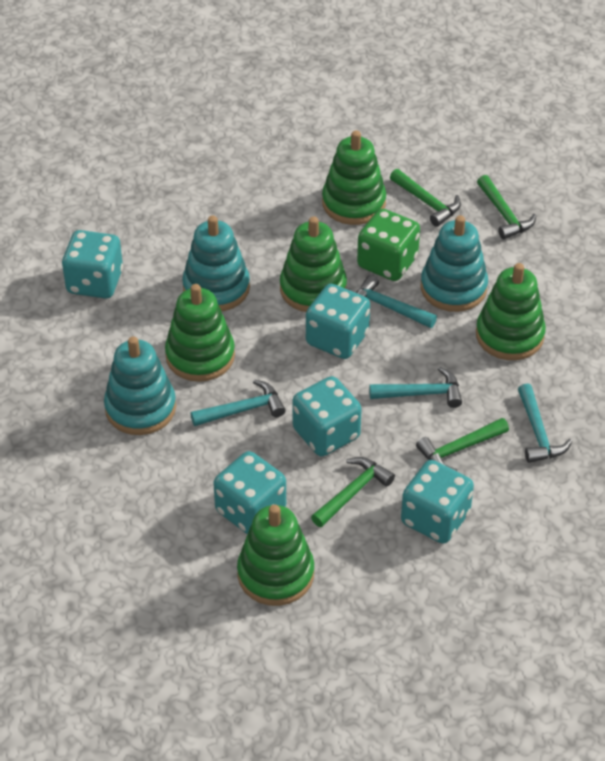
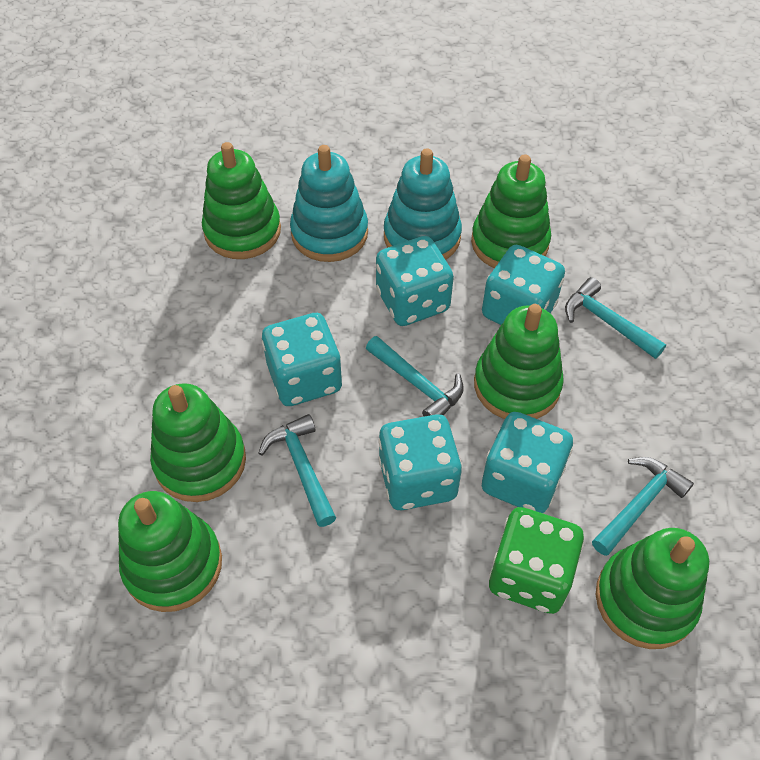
green hammer: [311,457,395,527] [390,169,461,227] [416,418,509,471] [477,175,536,239] = 4 -> none = 0
green stacking toy: [165,284,235,382] [237,505,314,606] [280,216,347,312] [322,130,386,225] [476,263,546,360] = 5 -> [118,491,222,612] [150,383,246,502] [202,142,281,259] [471,154,551,268] [474,304,564,419] [596,528,709,649] = 6
turquoise stacking toy: [104,336,176,435] [182,216,250,311] [421,215,488,312] = 3 -> [290,145,368,262] [384,148,462,260] = 2

